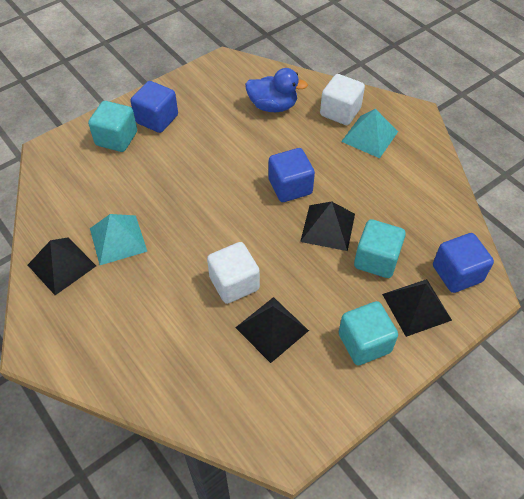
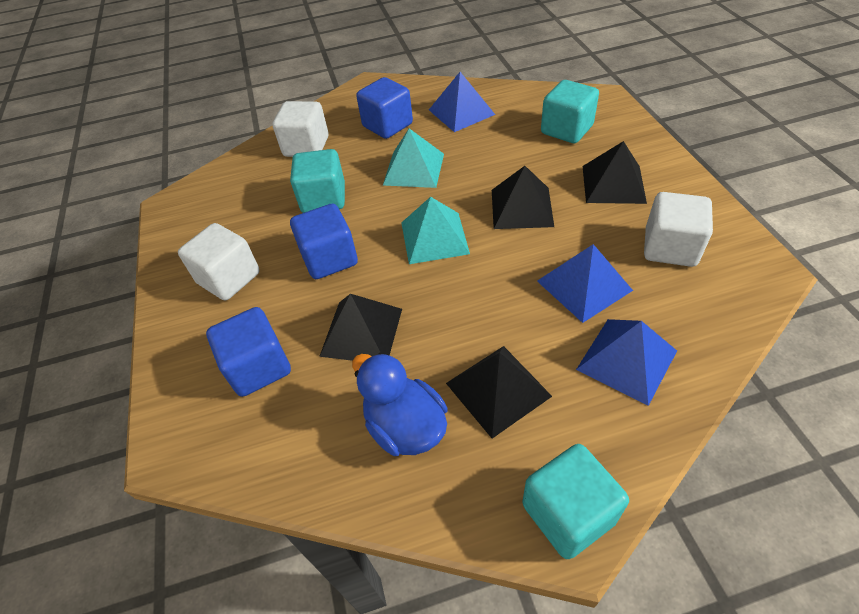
blue pyramid: none = 0 -> [429,72,495,132] [537,244,633,323] [576,319,677,406] = 3
white cube: [207,242,260,304] [320,74,365,125] = 2 -> [178,223,260,300] [272,101,329,157] [644,192,713,267] = 3

